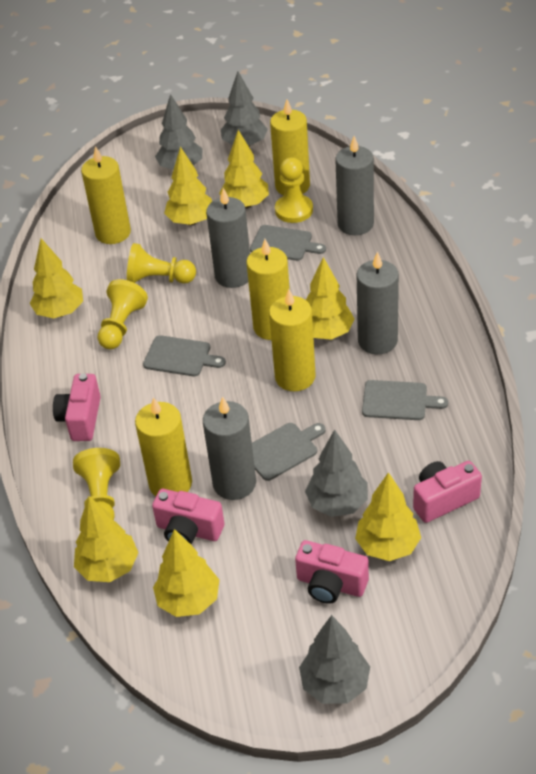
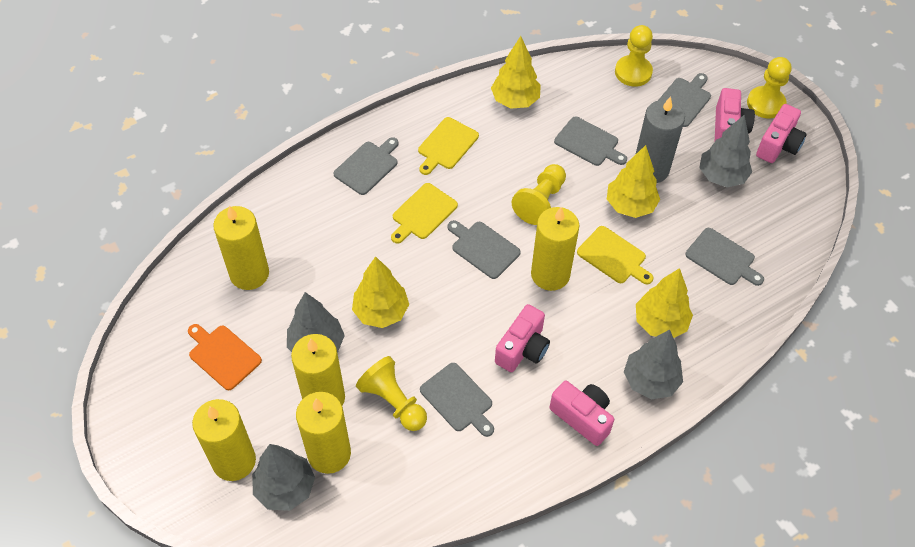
grey candle: [203,396,256,500] [206,188,250,288] [335,136,374,235] [357,251,399,354] = 4 -> [635,96,685,183] = 1
grey cutting board: [143,335,226,376] [250,225,326,261] [252,423,325,481] [362,380,448,420] = 4 -> [334,137,399,195] [420,363,494,437] [447,220,521,279] [554,117,627,166] [658,73,711,127] [685,228,764,286] = 6
orange cutting board: none = 0 -> [188,324,262,390] = 1
yellow cutting board: none = 0 -> [391,183,458,243] [418,117,479,175] [577,226,653,285] = 3
yellow tree: [30,238,83,318] [74,496,138,582] [153,529,219,617] [164,146,212,225] [219,130,269,208] [306,257,354,340] [355,472,421,561] = 7 -> [352,256,409,328] [491,36,541,108] [607,145,660,218] [636,268,693,338] = 4

